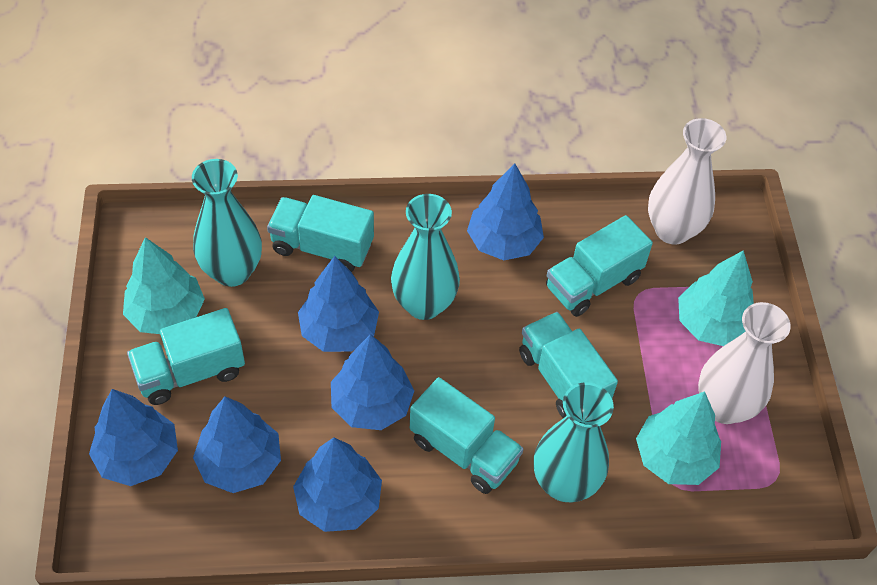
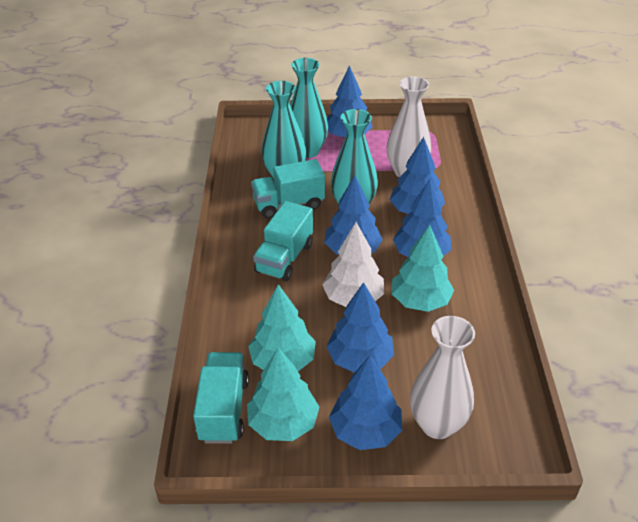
turquoise truck: [127,308,245,405] [267,195,374,272] [410,377,523,494] [519,312,618,418] [546,215,653,317] = 5 -> [193,352,249,444] [251,159,325,219] [253,201,313,281] = 3
white tree: none = 0 -> [322,222,384,307] = 1

